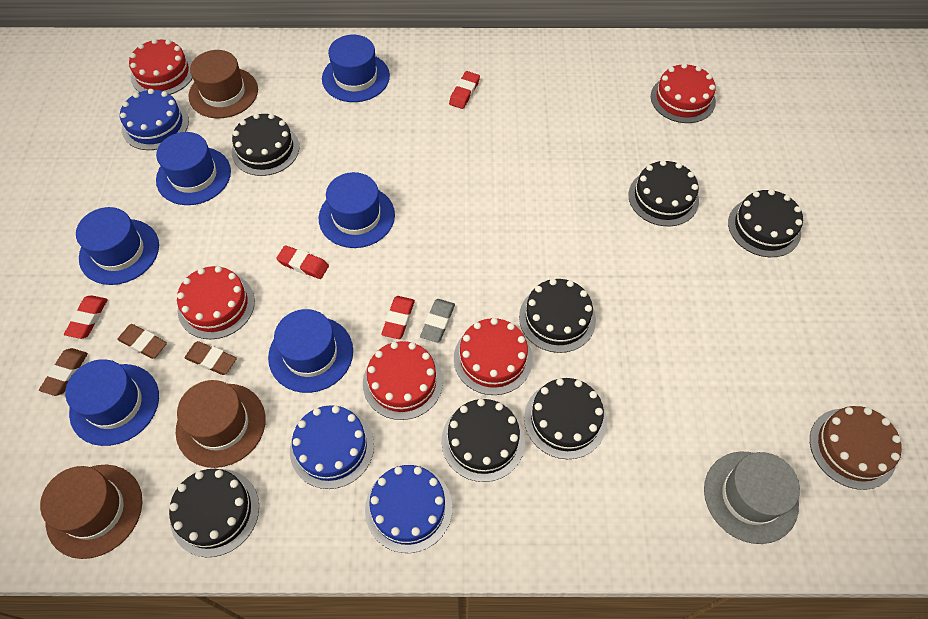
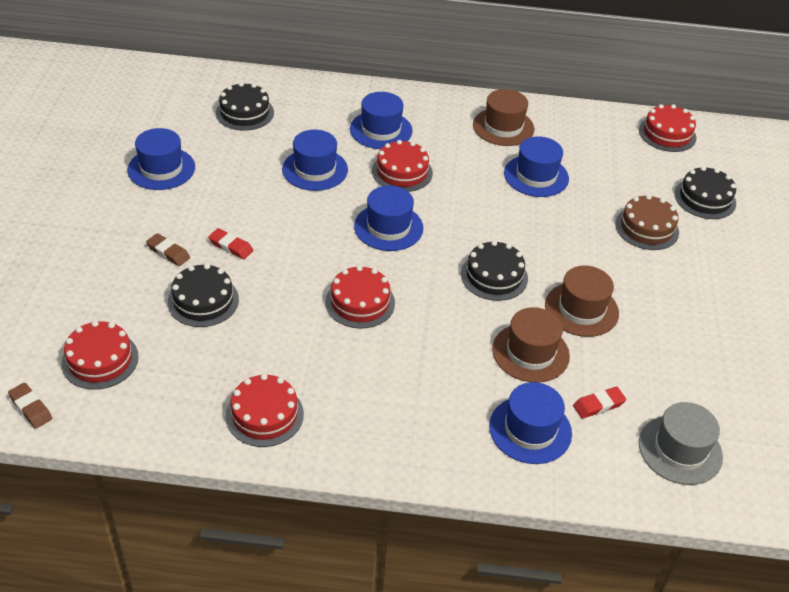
black cake: [169,469,259,557] [232,113,299,176] [441,399,525,482] [519,279,596,353] [524,378,607,459] [628,160,699,226] [728,189,803,257] = 7 -> [168,264,239,327] [216,82,274,130] [461,241,528,301] [674,166,736,219] = 4
blue cake: [120,89,189,150] [290,405,374,489] [365,465,452,553] = 3 -> none = 0
brown eraser: [39,348,88,396] [117,324,167,359] [185,341,237,375] = 3 -> [8,383,52,429] [146,233,190,266] = 2
grey eraser: [420,299,455,343] = 1 -> none = 0
red eraser: [64,295,108,339] [276,245,329,279] [381,296,415,339] [449,71,480,109] = 4 -> [208,228,253,259] [573,387,626,419] = 2

